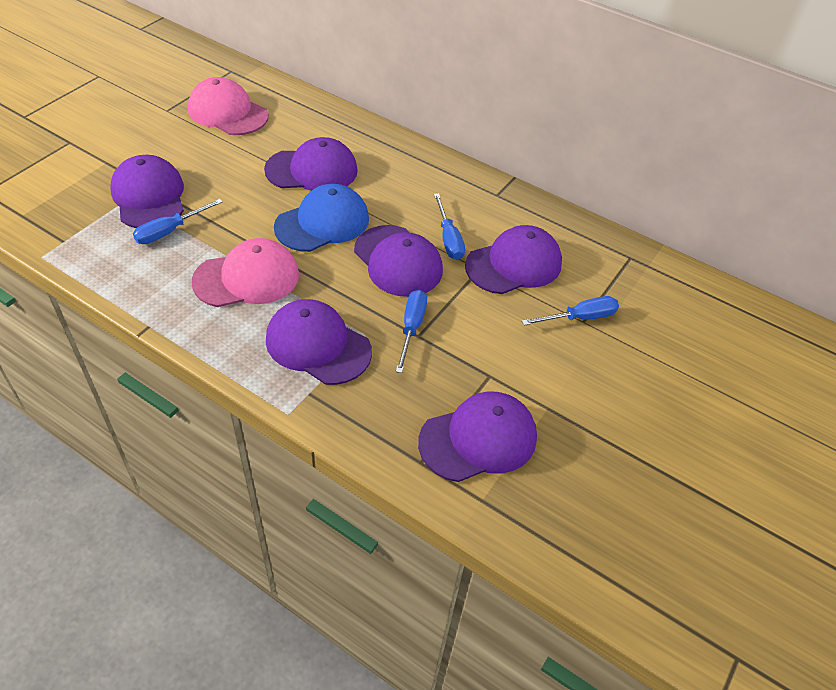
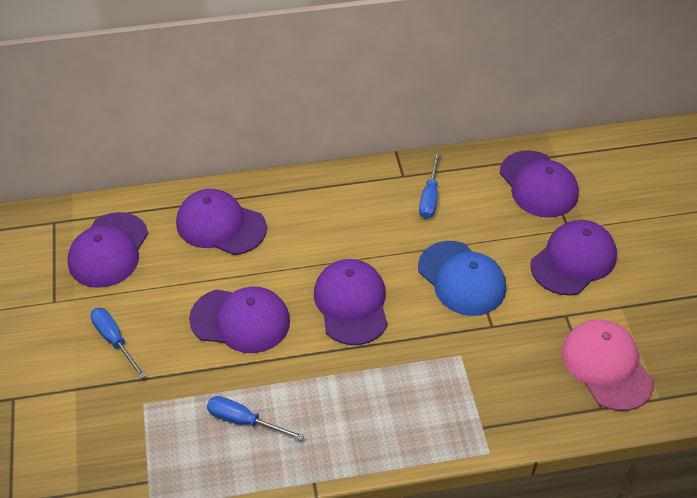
blue screwdriver: [133,199,223,244] [396,290,427,373] [434,193,465,260] [522,296,619,326] = 4 -> [90,308,146,378] [207,396,304,441] [419,152,440,219] = 3
pink cap: [188,77,269,135] [192,238,299,307] = 2 -> [561,319,654,411] = 1

